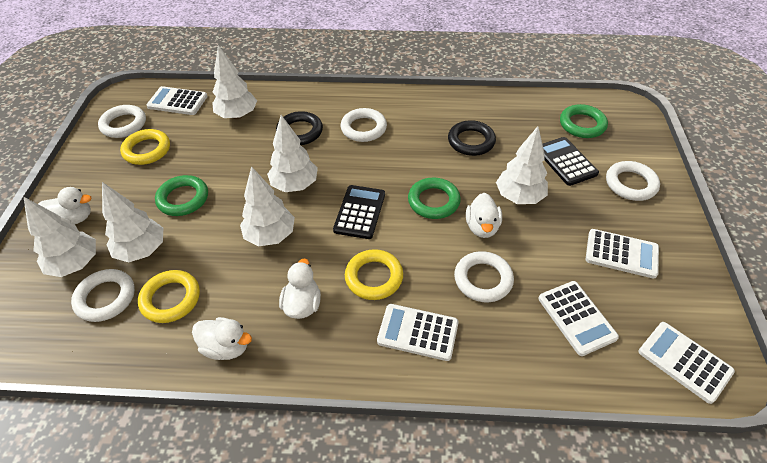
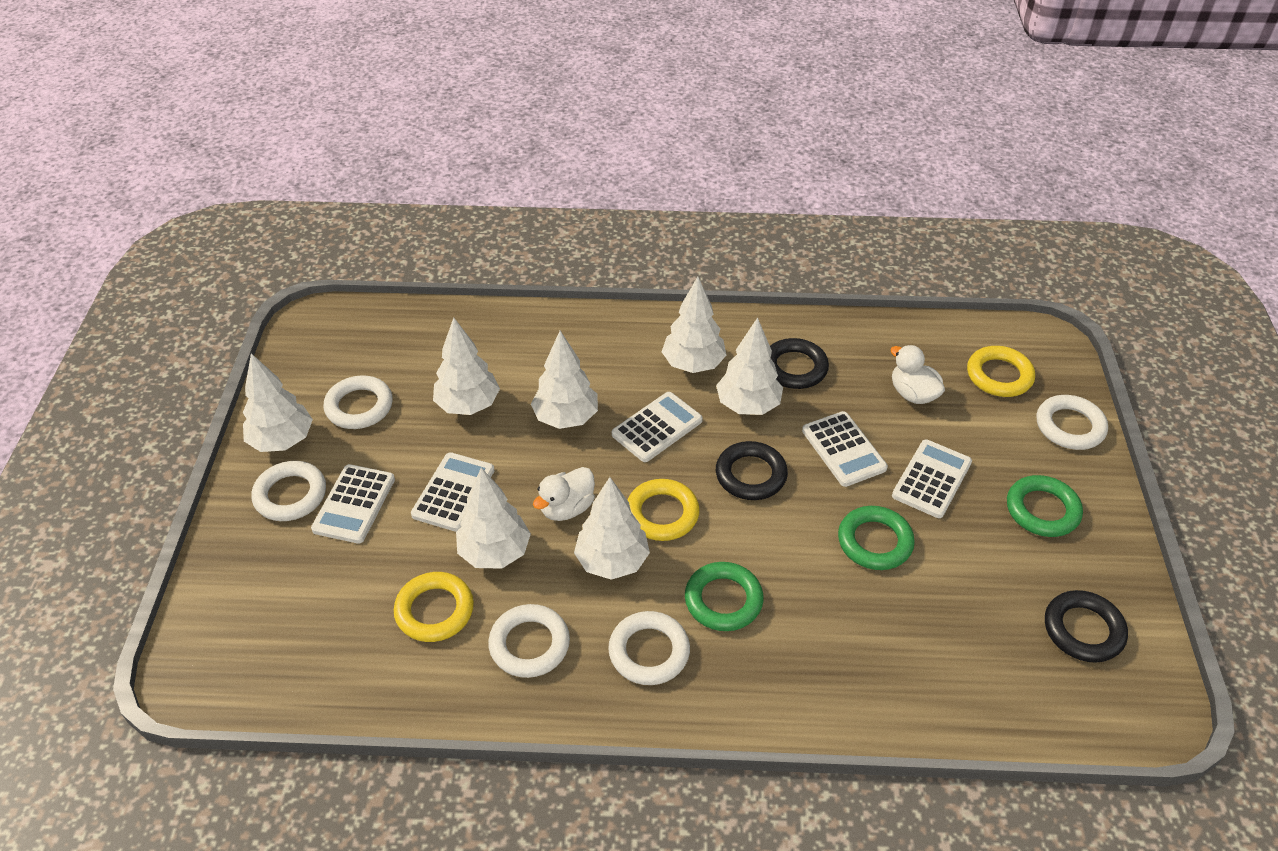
black calculator: [333,185,385,239] [542,137,599,186] = 2 -> none = 0
black ring: [276,111,323,145] [448,120,496,156] = 2 -> [716,441,788,500] [770,338,829,389] [1045,590,1128,663] = 3
white duck: [38,187,91,224] [192,317,252,360] [279,258,321,319] [466,193,502,238] = 4 -> [533,467,595,521] [890,345,945,404] = 2
white tree: [23,196,96,277] [102,182,163,262] [212,45,257,119] [240,166,295,246] [267,115,318,192] [496,126,548,204] = 6 -> [243,353,313,452] [433,318,500,415] [456,468,531,569] [531,331,598,429] [574,477,650,580] [662,277,727,373] [716,317,783,415] = 7

